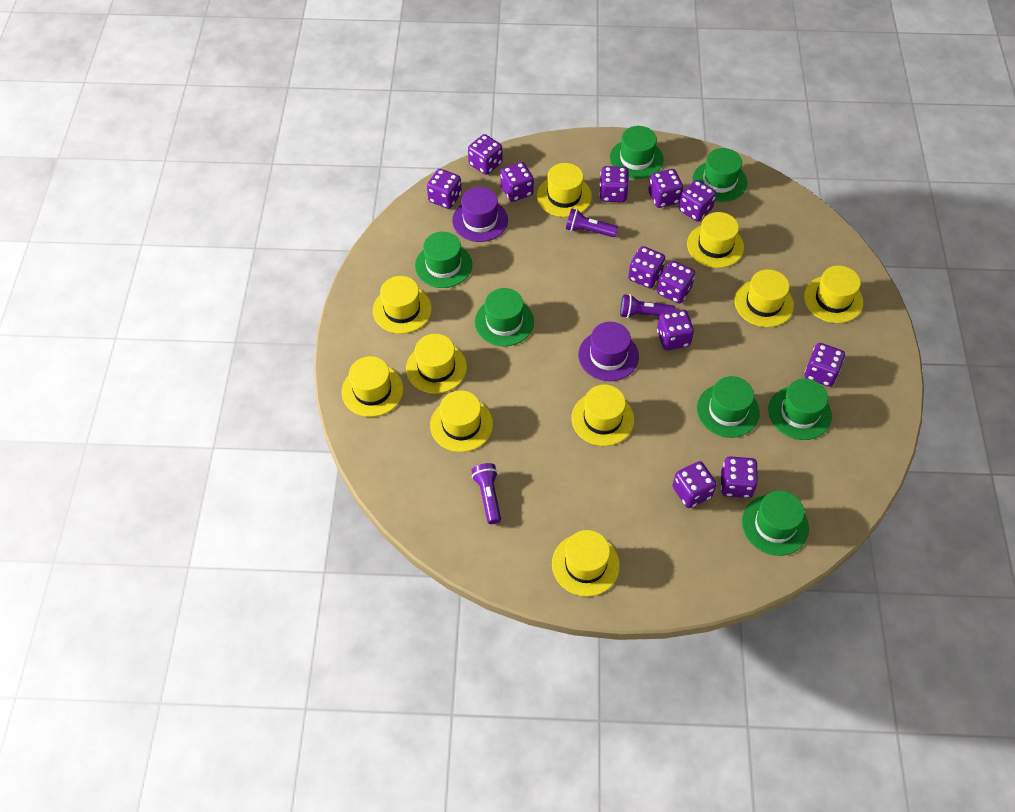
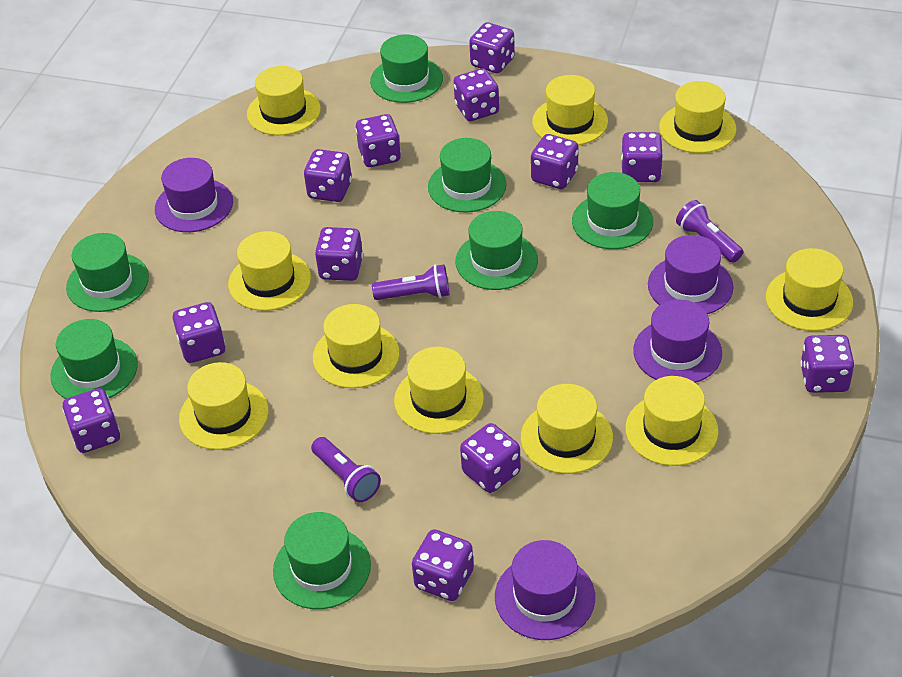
purple hat: [452,187,508,242] [578,322,639,381] = 2 -> [155,158,233,232] [495,540,595,640] [633,300,722,383] [648,235,734,314] = 4

